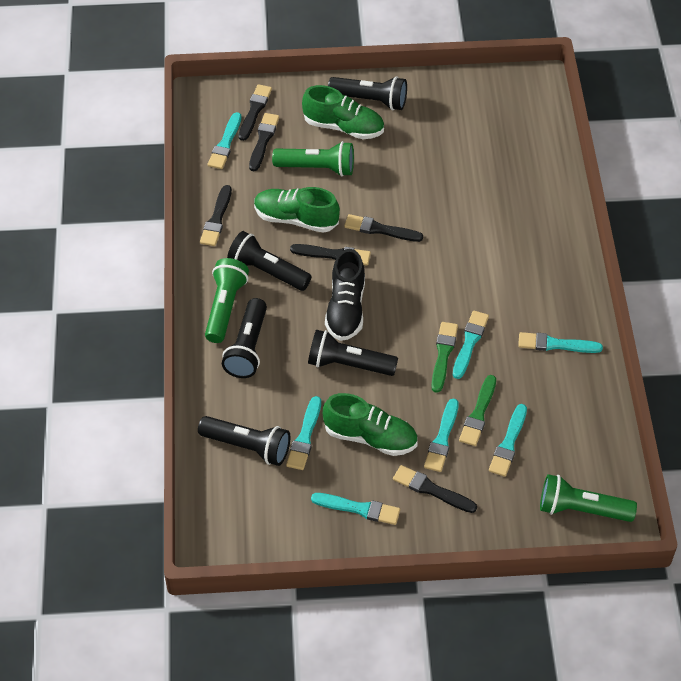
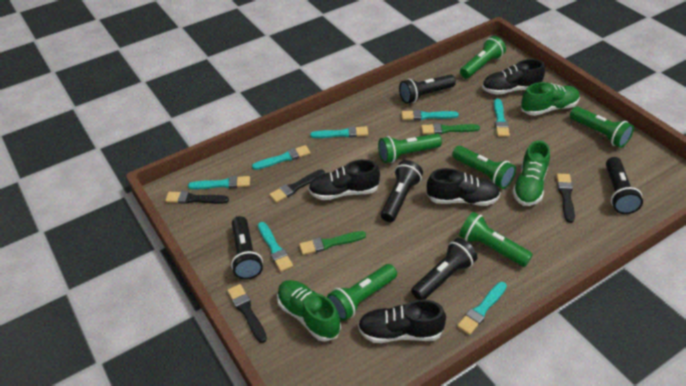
black brush: [200,185,232,246] [239,84,272,141] [249,113,279,171] [290,244,371,266] [344,214,423,242] [393,465,477,513] = 6 -> [165,191,229,204] [227,284,267,343] [269,169,325,203] [556,173,575,223] = 4
black shoe: [325,249,365,341] = 1 -> [308,159,380,200] [358,299,446,343] [426,168,500,206] [482,59,545,95] = 4
green flashlight: [205,258,249,343] [272,141,354,176] [540,474,637,522] = 3 -> [327,264,397,321] [378,133,442,163] [452,146,516,189] [459,212,533,267] [460,36,506,78] [570,106,634,148] = 6

